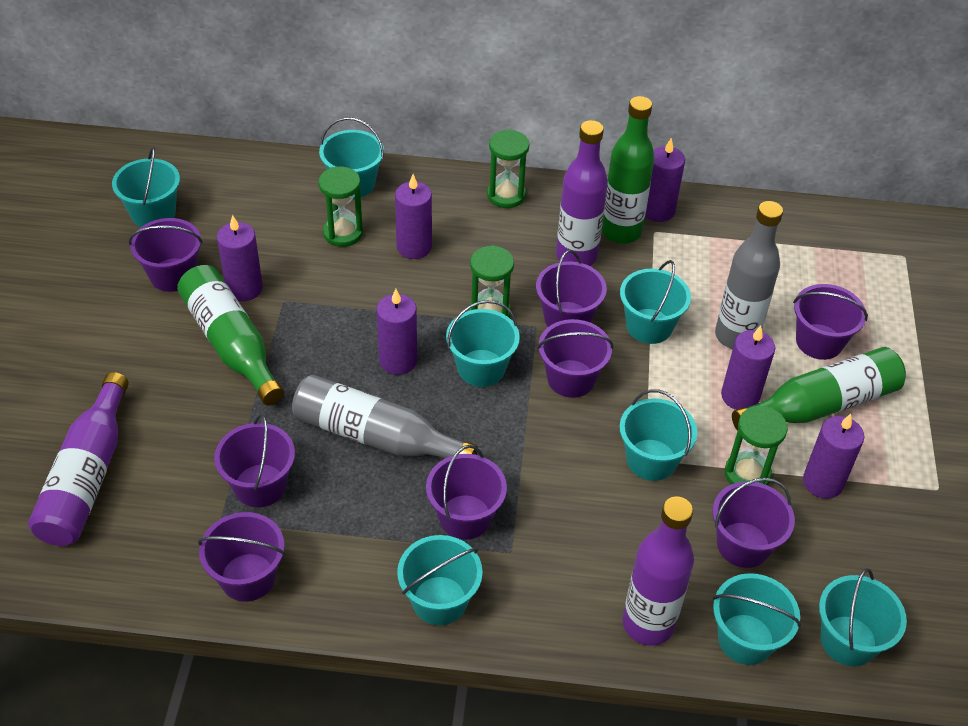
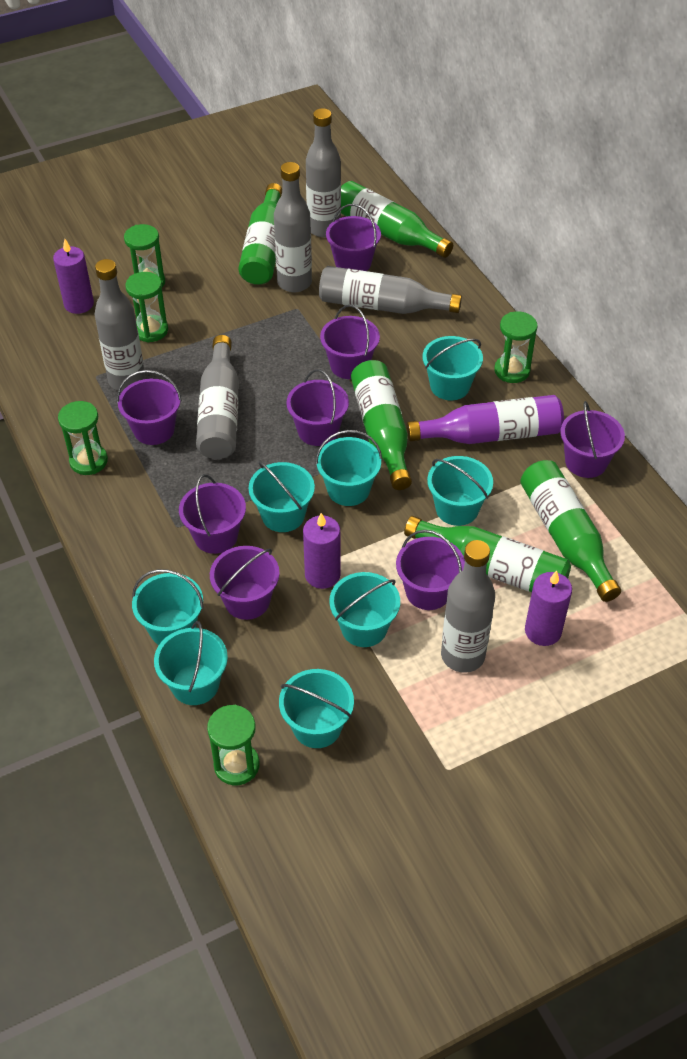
green bottle: [177,265,284,406] [602,96,655,244] [732,347,906,431] = 3 -> [238,183,282,285] [341,181,453,258] [351,360,412,490] [404,516,571,592] [520,460,621,602] = 5
green hourglass: [318,167,363,247] [469,245,514,318] [487,129,529,208] [725,406,788,485] = 4 -> [58,401,108,475] [124,224,165,287] [125,272,168,342] [207,705,260,785] [494,311,538,383] = 5
grey bottle: [292,375,478,459] [715,201,783,349] = 2 -> [95,259,145,391] [196,335,239,459] [274,162,312,292] [306,108,341,237] [319,266,462,314] [441,540,495,673] = 6
purple bottle: [28,372,129,546] [556,120,608,266] [623,497,694,646] = 3 -> [407,395,564,444] = 1
purple candle: [217,215,263,301] [377,289,417,375] [395,174,432,259] [645,138,685,222] [721,326,775,410] [803,414,864,499] = 6 -> [53,239,94,314] [303,513,341,589] [525,571,572,646] = 3

